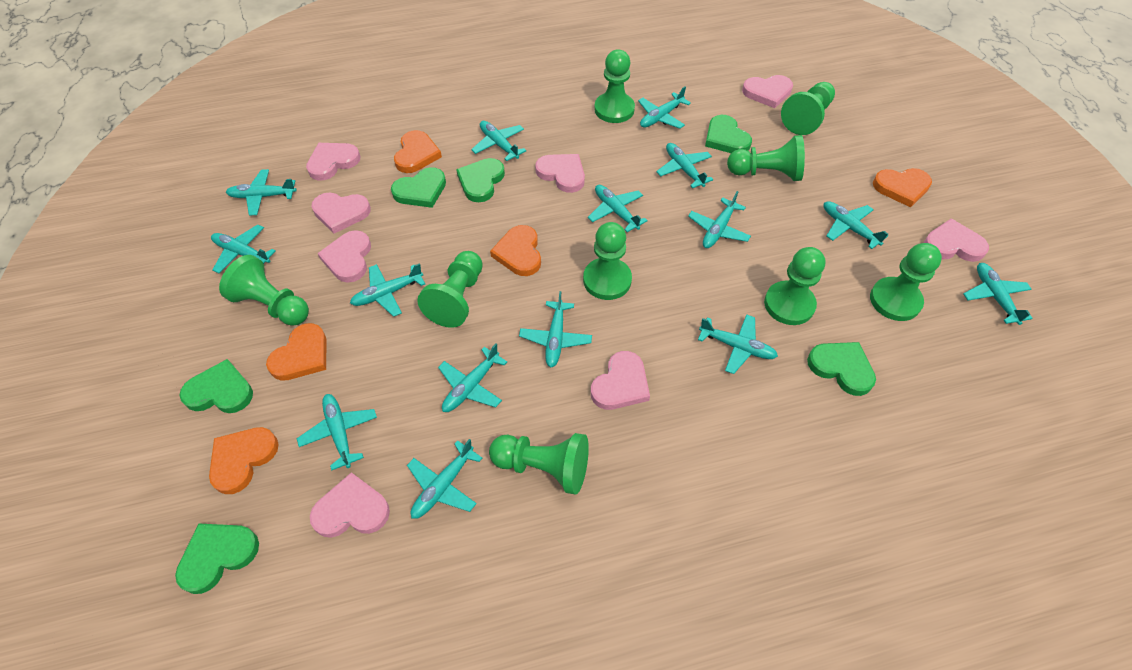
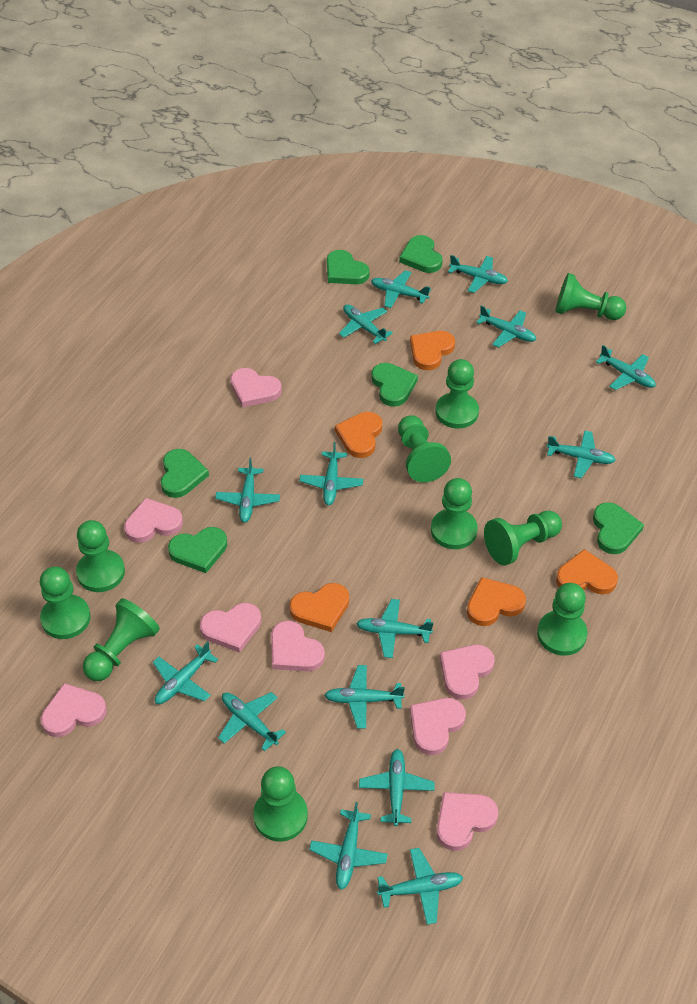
green pawn: [219,255,309,326] [417,251,483,328] [489,433,589,495] [583,222,632,300] [594,49,635,123] [727,135,805,181] [764,247,826,325] [781,82,835,135] [870,243,942,321] = 9 -> [40,567,91,639] [76,520,125,592] [83,598,160,681] [253,766,308,842] [398,416,451,482] [431,478,478,549] [435,359,479,429] [484,511,562,565] [537,583,588,656] [555,273,626,320] = 10

